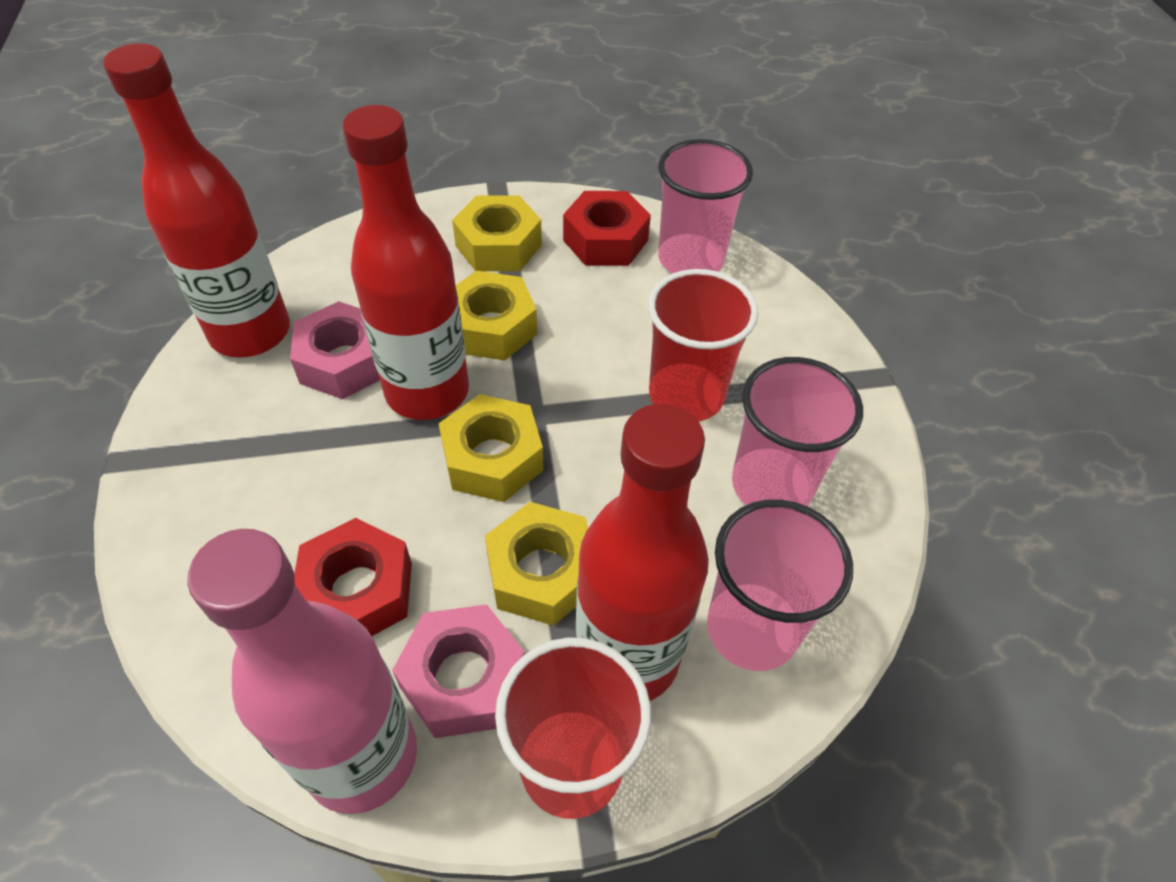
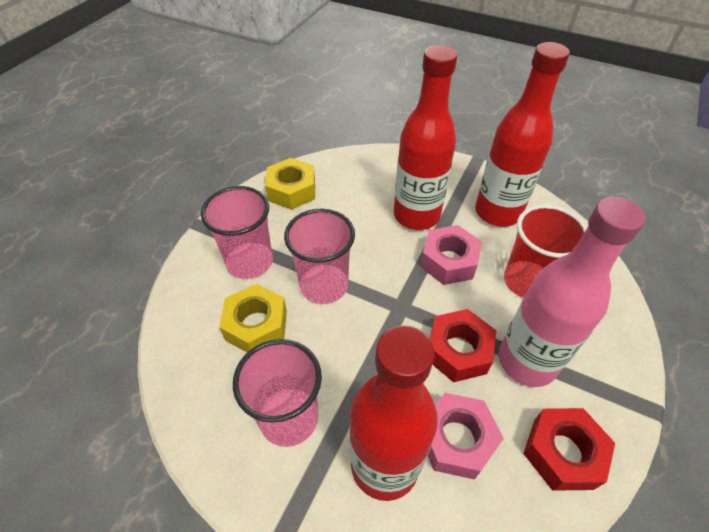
red cup: [495,637,651,819] [648,269,758,421] = 2 -> [504,205,587,298] = 1
yellow nut: [438,394,544,502] [452,195,542,271] [456,271,537,361] [485,502,588,626] = 4 -> [219,284,287,352] [265,158,315,210] = 2

